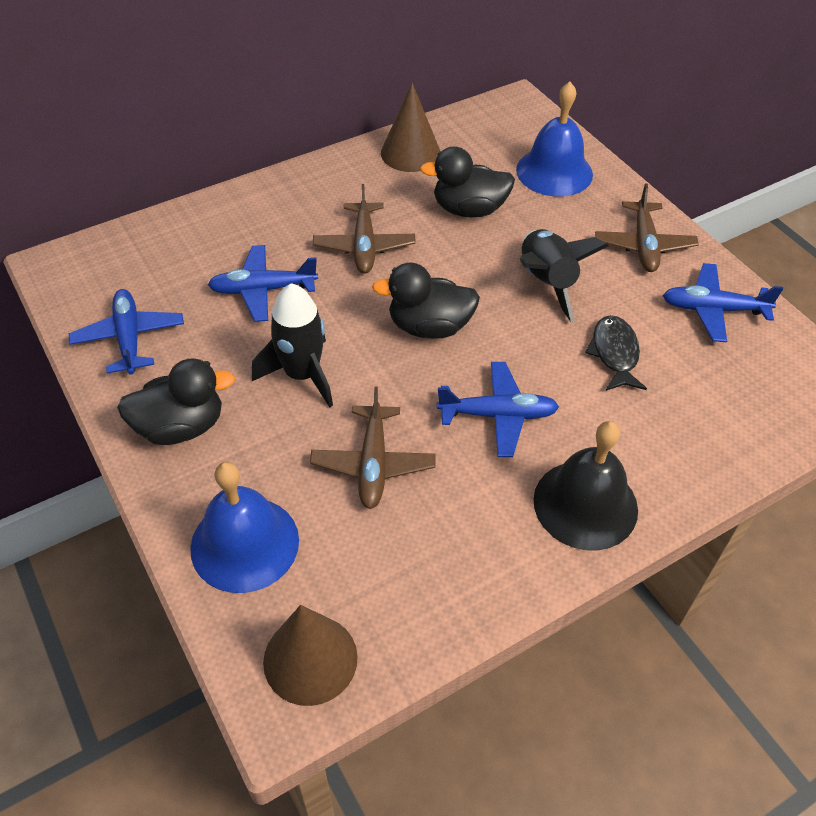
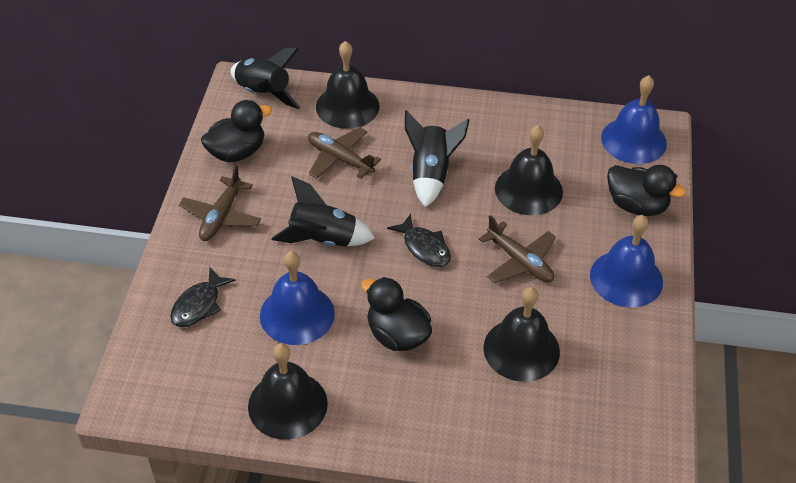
black bell: [533,421,638,550] = 1 -> [248,343,328,440] [316,41,379,129] [483,287,560,382] [495,125,563,215] = 4
black fish: [585,315,647,391] = 1 -> [170,268,236,327] [387,214,451,267] = 2
black rocket: [252,283,333,407] [520,229,609,322] = 2 -> [231,48,300,109] [272,176,375,246] [405,110,470,208] = 3
blue bell: [190,462,299,593] [516,82,593,197] = 2 -> [260,251,335,345] [590,215,663,308] [601,75,667,164] = 3
blue plane: [69,289,184,375] [208,245,318,322] [437,362,559,457] [662,263,783,342] = 4 -> none = 0
brown cone: [263,605,358,706] [381,83,441,172] = 2 -> none = 0

